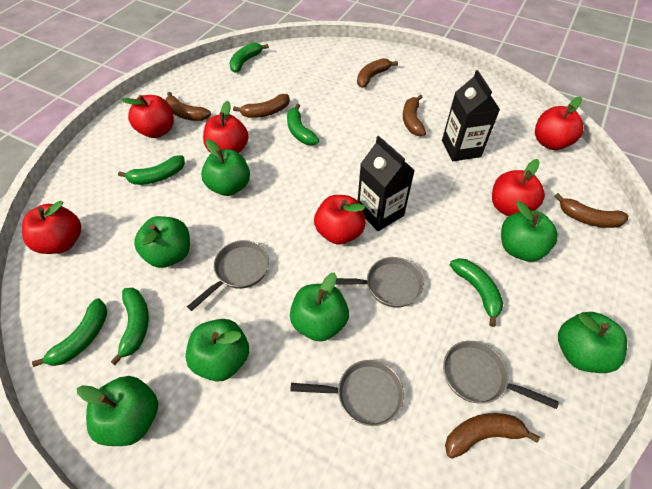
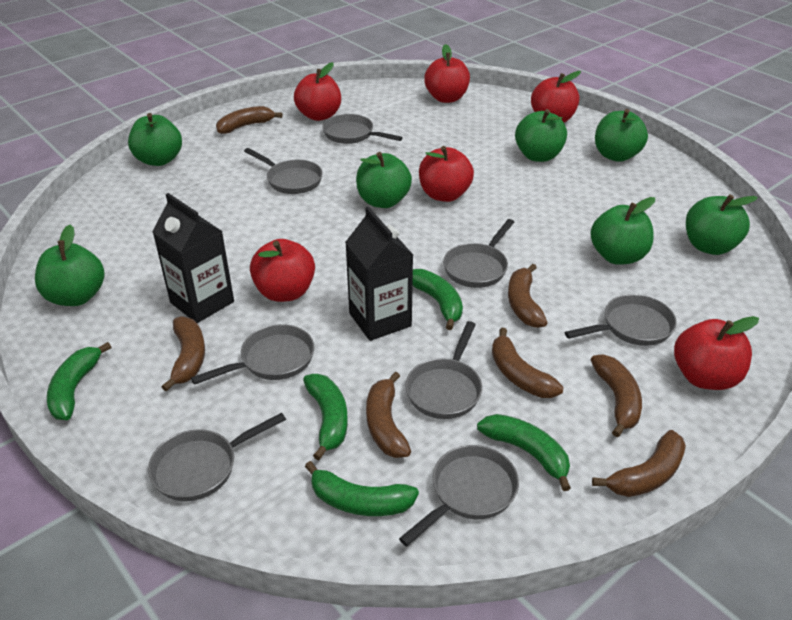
brown banana: [165,92,211,121] [233,94,290,118] [357,58,398,88] [403,95,426,136] [445,413,540,459] [554,193,629,228] = 6 -> [162,316,205,392] [216,106,283,134] [366,372,411,458] [492,328,564,398] [508,264,548,328] [591,354,642,437] [592,430,686,497] = 7
green banana: [32,298,107,367] [111,288,149,365] [118,155,185,185] [229,43,269,73] [287,104,319,145] [450,258,503,327] = 6 -> [47,342,112,420] [303,374,348,460] [305,461,419,516] [413,269,463,330] [477,414,571,491] = 5
grey pan: [187,240,269,311] [290,360,404,426] [335,257,424,308] [443,341,559,409] = 4 -> [148,413,286,501] [191,324,314,385] [244,148,323,194] [322,114,403,144] [399,445,519,546] [405,321,482,419] [443,219,514,288] [565,294,677,346] = 8

